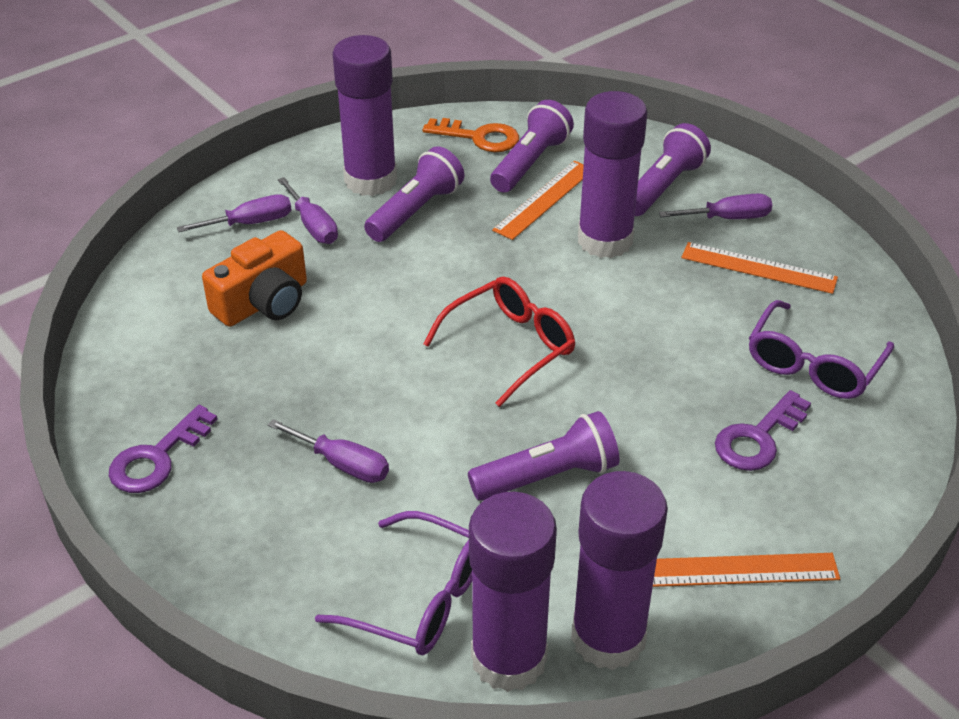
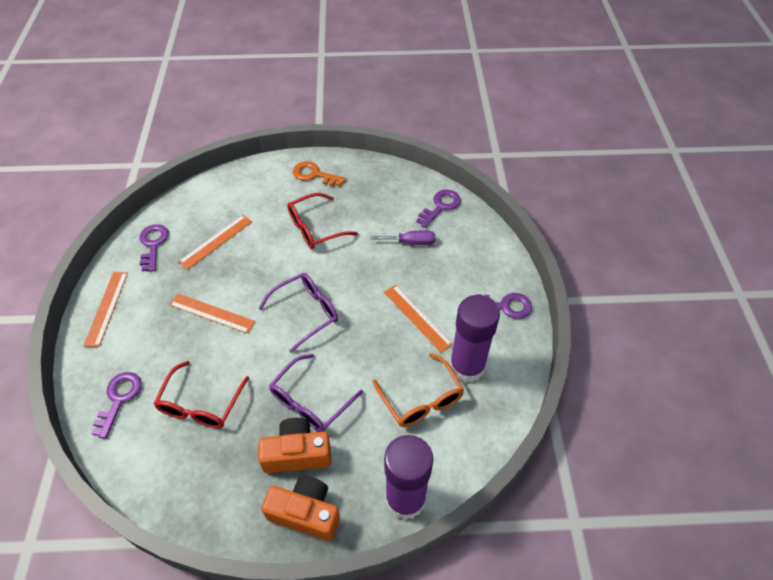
orange camera: [202,230,307,327] = 1 -> [258,418,331,473] [261,475,340,541] = 2
orange glasses: none = 0 -> [372,353,464,427] = 1
orange ruler: [492,161,584,240] [653,553,840,587] [681,242,838,294] = 3 -> [83,272,128,347] [169,293,255,334] [178,215,252,270] [384,285,453,353] = 4
purple flashlight: [364,146,464,242] [468,411,620,501] [490,100,574,193] [635,123,711,216] = 4 -> none = 0
purple glue stick: [333,35,397,196] [469,492,557,692] [571,471,668,670] [578,91,647,258] = 4 -> [384,435,433,520] [449,295,500,383] = 2
purple key: [109,405,217,493] [715,390,811,471] = 2 -> [91,372,142,439] [140,224,169,272] [416,189,461,228] [468,293,532,319] = 4
purple screwdriver: [177,194,291,232] [268,419,389,483] [278,177,338,244] [659,194,772,219] = 4 -> [370,231,435,245] = 1
red glasses: [423,277,575,407] = 1 -> [153,361,249,429] [287,193,358,249] = 2

